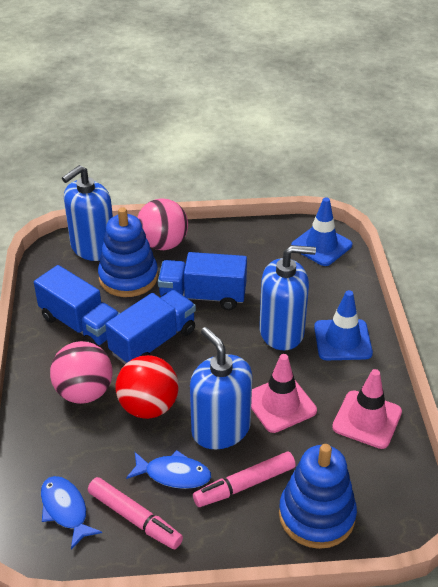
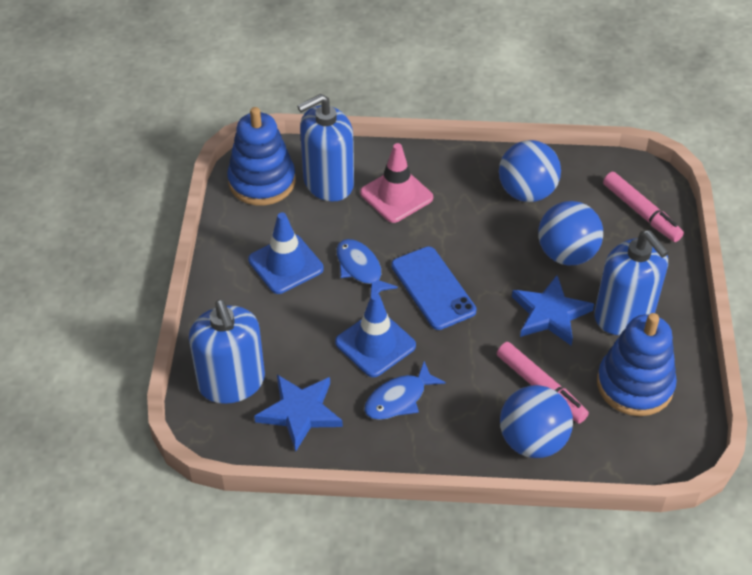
blue ball: none = 0 -> [499,140,561,202] [500,385,573,458] [538,201,603,265] = 3
blue phone: none = 0 -> [391,246,477,330] = 1
blue star: none = 0 -> [254,375,343,452] [512,275,594,345] = 2
blue truck: [34,265,120,346] [105,290,196,364] [158,252,247,310] = 3 -> none = 0
pink ball: [50,341,113,404] [137,199,188,250] = 2 -> none = 0
pink traffic cone: [251,354,317,433] [332,369,402,449] = 2 -> [360,143,433,223] = 1
red ball: [116,355,178,419] = 1 -> none = 0

